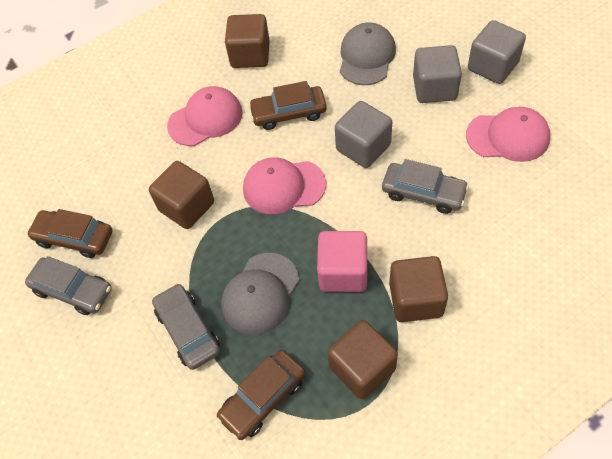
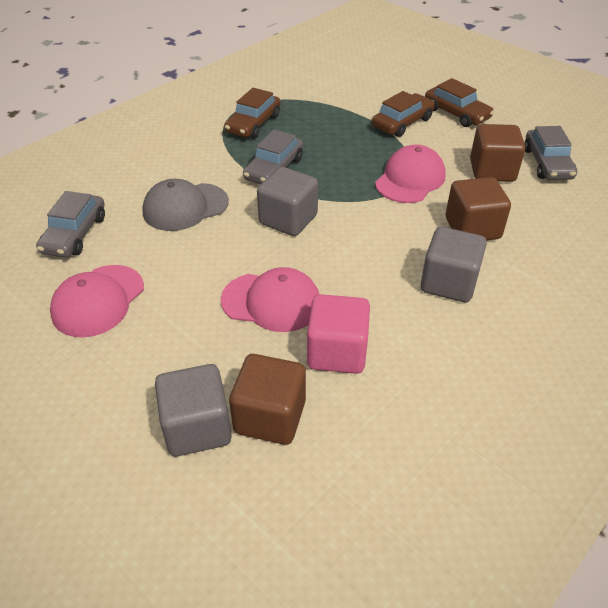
brown cube: [149,161,214,229] [225,14,270,68] [328,320,398,399] [389,256,448,322] = 4 -> [229,354,306,445] [446,177,511,241] [470,124,525,182] = 3
grey cap: [221,253,299,335] [340,22,396,85] = 2 -> [142,179,229,231] = 1

